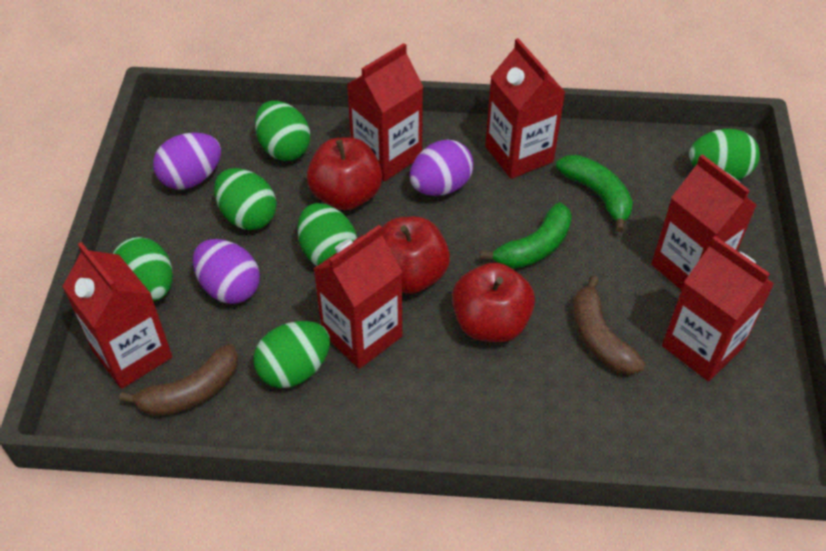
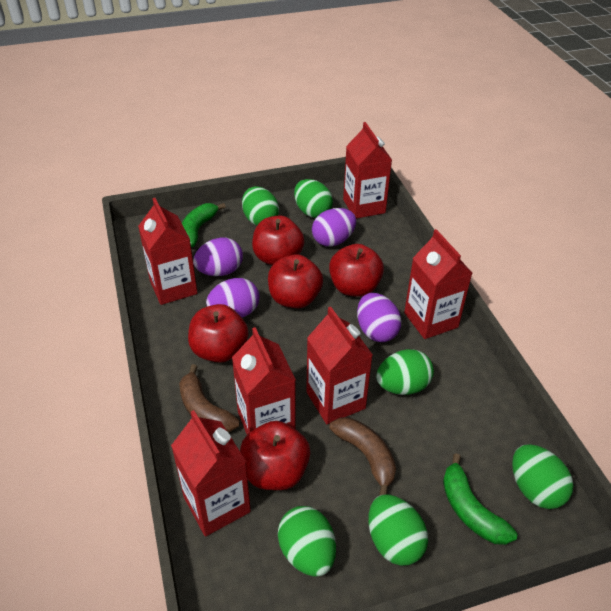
purple egg: [153,133,221,189] [193,239,260,304] [410,140,473,196] = 3 -> [193,238,243,276] [206,278,260,317] [312,208,356,247] [357,293,401,342] = 4
red apple: [307,138,382,210] [382,217,450,294] [452,262,535,342] = 3 -> [188,304,249,363] [240,421,310,490] [252,215,305,265] [268,254,323,308] [329,244,384,297] = 5

